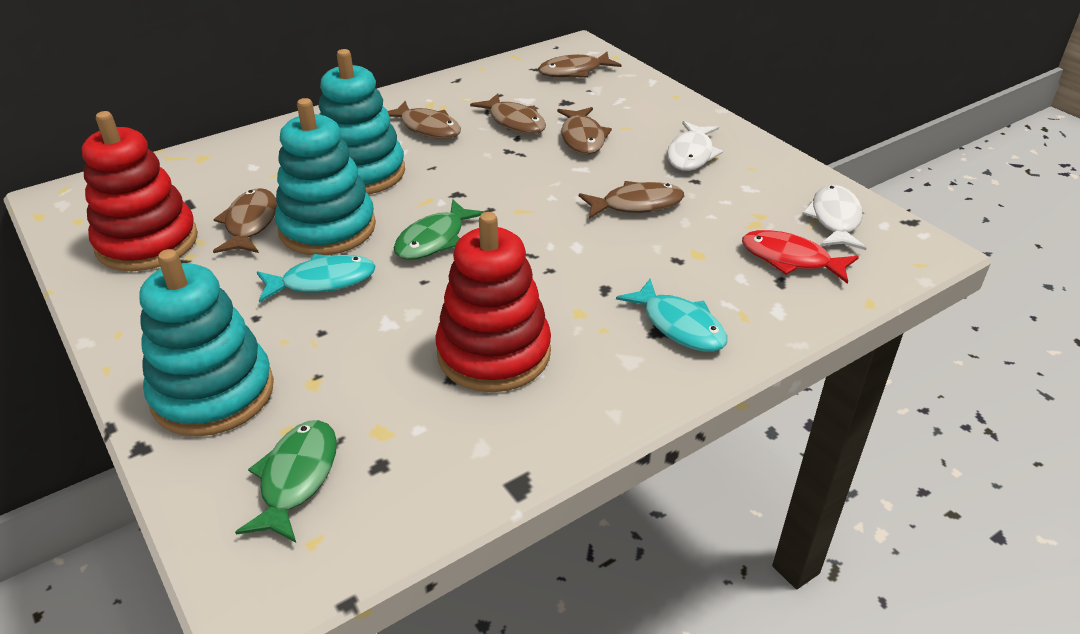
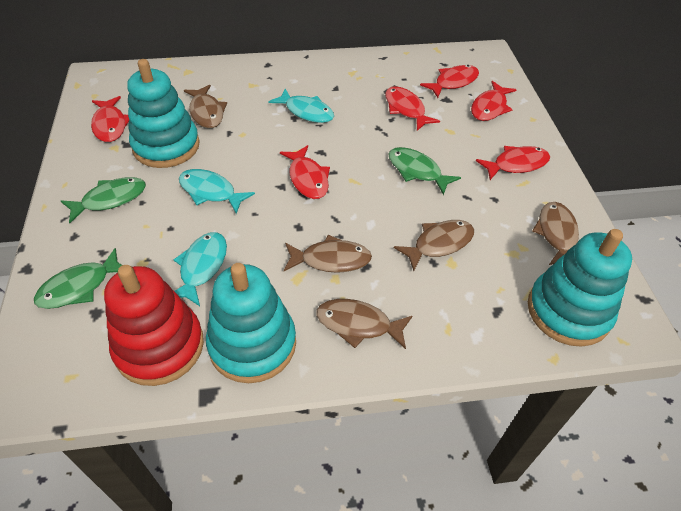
brown fish: [213,188,277,253] [388,101,461,139] [470,94,546,134] [538,52,622,78] [557,107,612,155] [579,181,684,219] = 6 -> [184,85,227,128] [284,235,372,273] [316,299,412,349] [394,220,474,271] [532,202,579,265] = 5
green fish: [235,420,337,543] [394,199,484,260] = 2 -> [34,248,122,309] [61,177,146,223] [389,147,461,195] = 3
red fish: [742,230,859,284] = 1 -> [91,96,129,142] [280,145,330,199] [385,86,440,131] [420,65,479,98] [471,81,517,121] [476,146,550,180] = 6
red stacking toy: [82,111,198,271] [435,212,551,392] = 2 -> [104,265,204,386] = 1
turquoise fish: [257,254,375,303] [616,279,727,352] = 2 -> [173,232,227,306] [179,169,255,214] [268,89,334,123] = 3
white fish: [667,121,723,171] [802,185,866,250] = 2 -> none = 0

